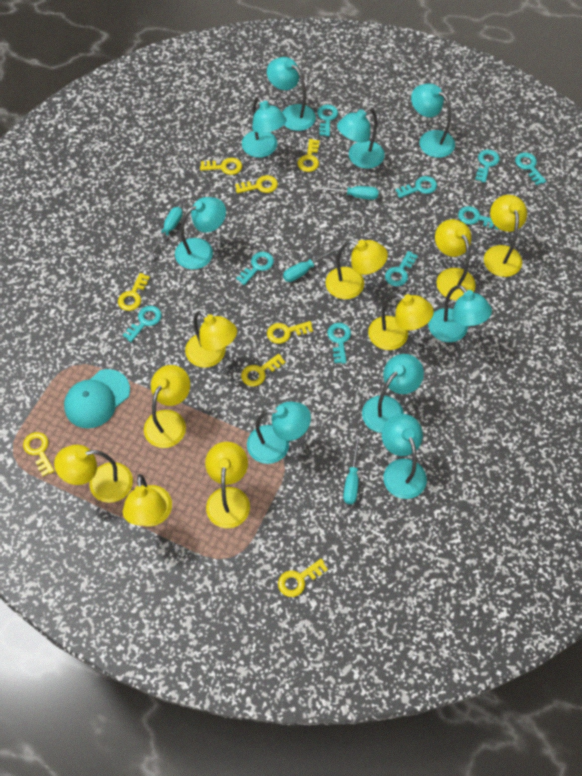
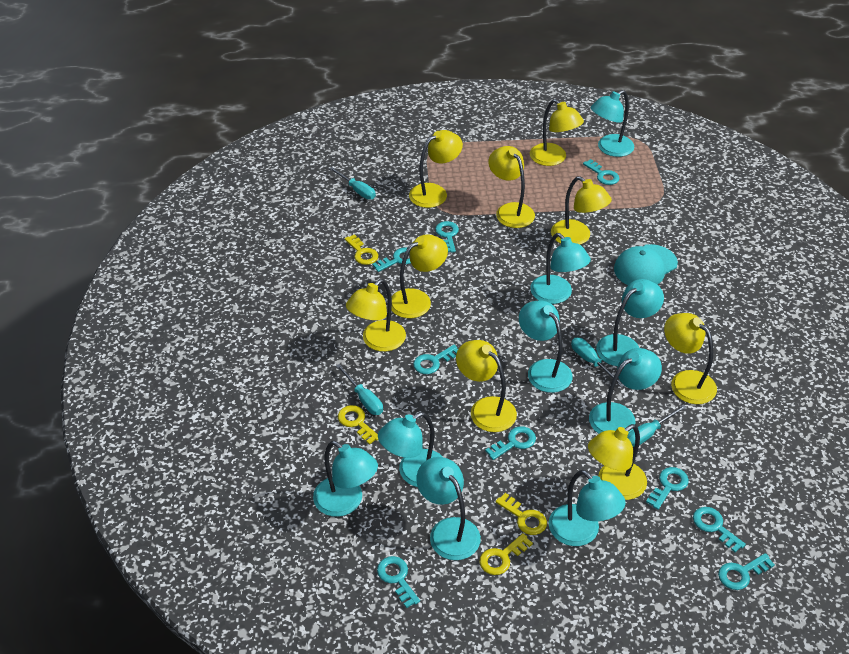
yellow key: [23,432,54,476] [118,273,150,311] [200,158,242,175] [235,175,278,194] [241,354,285,386] [267,321,313,344] [278,559,328,597] [298,139,320,172] = 8 -> [338,405,378,445] [345,234,378,265] [479,533,533,575] [495,493,547,535] = 4

